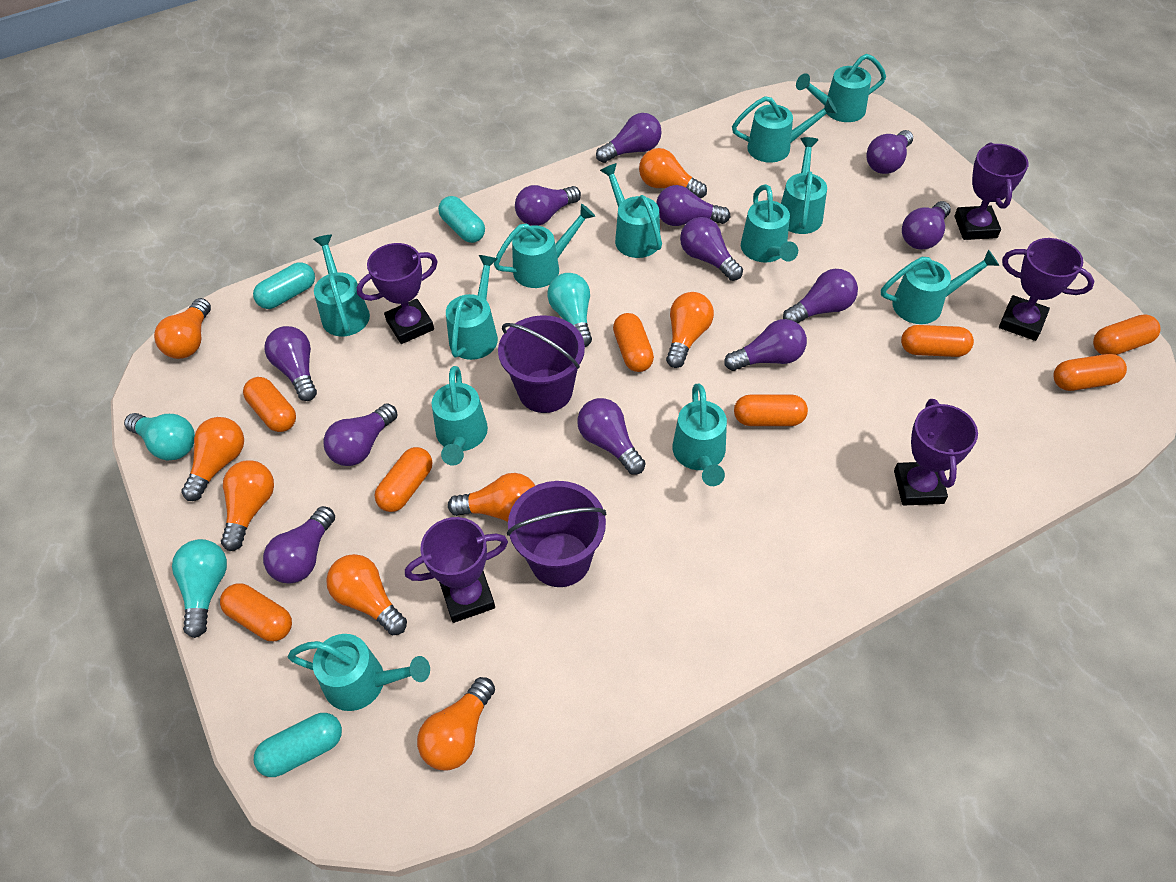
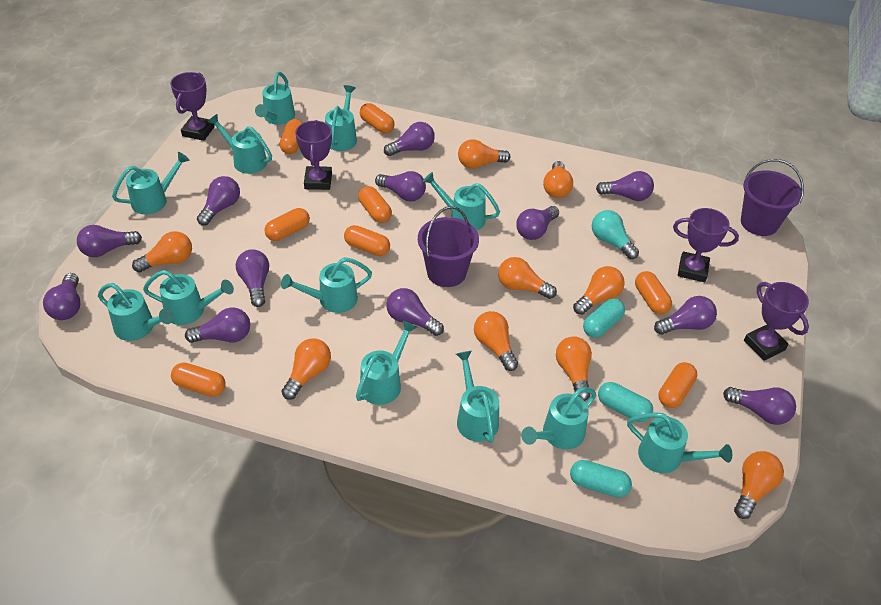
orange light bulb: [154,298,211,359] [181,417,244,501] [221,460,274,551] [326,554,407,635] [417,677,495,770] [448,473,535,522] [639,148,707,199] [666,292,714,368] = 8 -> [132,231,192,272] [281,338,331,400] [458,139,510,169] [474,311,518,371] [498,257,557,299] [543,161,573,198] [556,336,592,401] [573,266,625,315] [734,451,784,519] = 9
purple trophy: [357,243,438,344] [405,517,508,623] [894,399,978,506] [954,142,1029,240] [999,238,1094,341] = 5 -> [170,72,215,141] [295,120,332,190] [673,208,739,282] [744,282,809,361] = 4
turquoise light bulb: [124,413,195,460] [172,539,227,638] [547,273,592,347] = 3 -> [592,210,639,259] = 1

